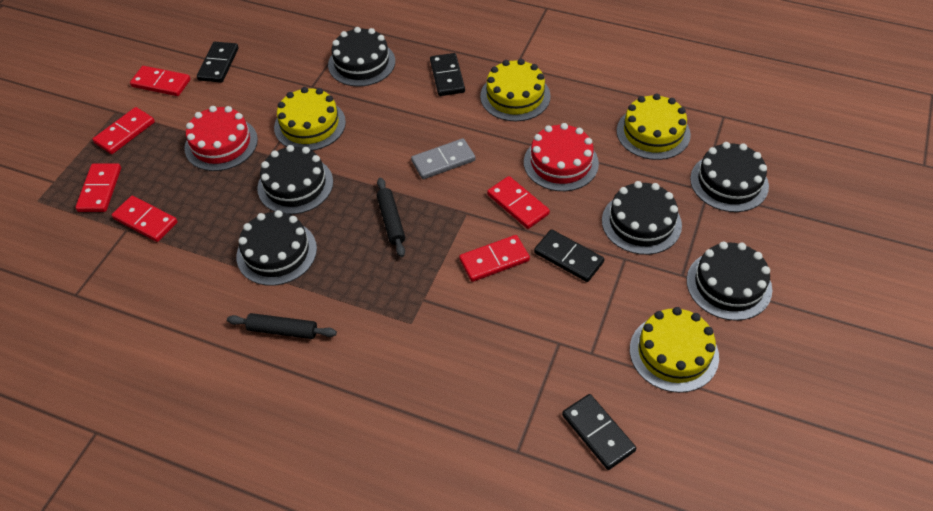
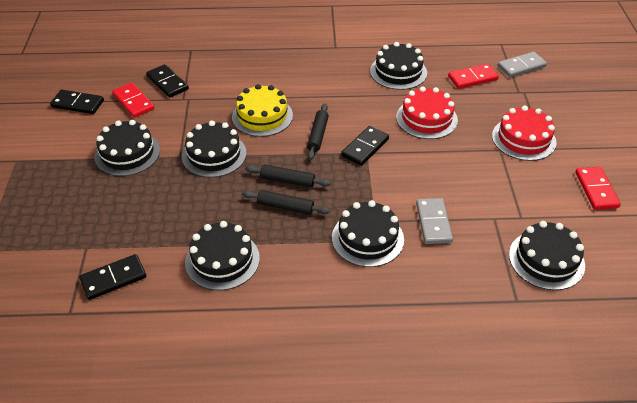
black rolling pin: [227,313,337,339] [377,178,405,257] = 2 -> [242,190,330,215] [245,165,331,187] [307,104,329,160] = 3
grey domino: [411,138,475,179] = 1 -> [416,198,453,244] [498,52,547,78] = 2
red domino: [75,163,121,212] [93,107,155,154] [112,196,178,242] [130,66,190,96] [459,235,530,282] [487,176,550,229] = 6 -> [112,83,154,118] [448,64,499,89] [575,167,621,210] = 3
yellow cake: [274,87,346,151] [480,59,551,121] [617,94,691,160] [630,307,719,393] = 4 -> [232,84,293,137] = 1

